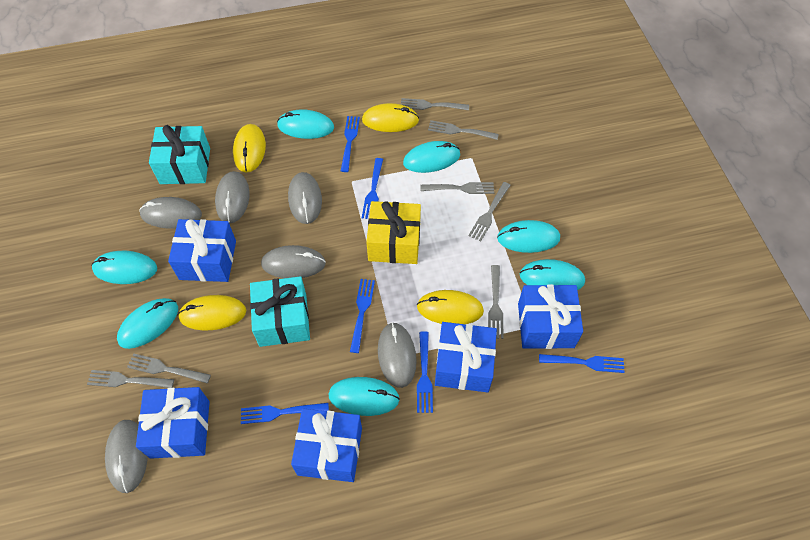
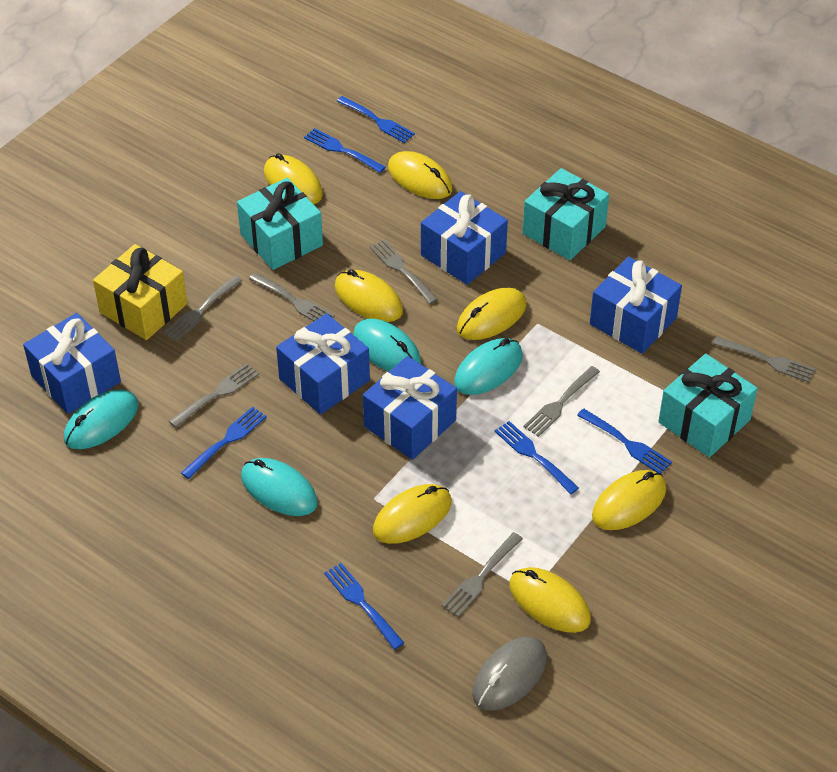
grey mouse: [105,420,148,493] [139,197,202,229] [215,171,250,224] [261,245,326,278] [288,172,322,224] [378,322,417,388] = 6 -> [472,637,547,711] = 1
turquoise gift: [149,125,210,184] [250,276,310,347] = 2 -> [237,178,323,270] [522,168,609,260] [658,354,758,457] = 3
turquoise mouse: [92,251,157,284] [117,298,178,349] [277,109,334,139] [328,377,400,416] [403,141,460,173] [497,220,560,253] [520,259,585,290] = 7 -> [64,389,138,449] [241,458,318,516] [353,319,421,372] [454,338,523,395] = 4
yellow mouse: [178,295,246,330] [233,124,266,173] [362,103,419,132] [417,290,484,324] = 4 -> [264,153,323,204] [335,269,403,322] [373,484,452,544] [388,151,453,199] [457,288,526,340] [509,567,591,633] [592,470,666,530] = 7

